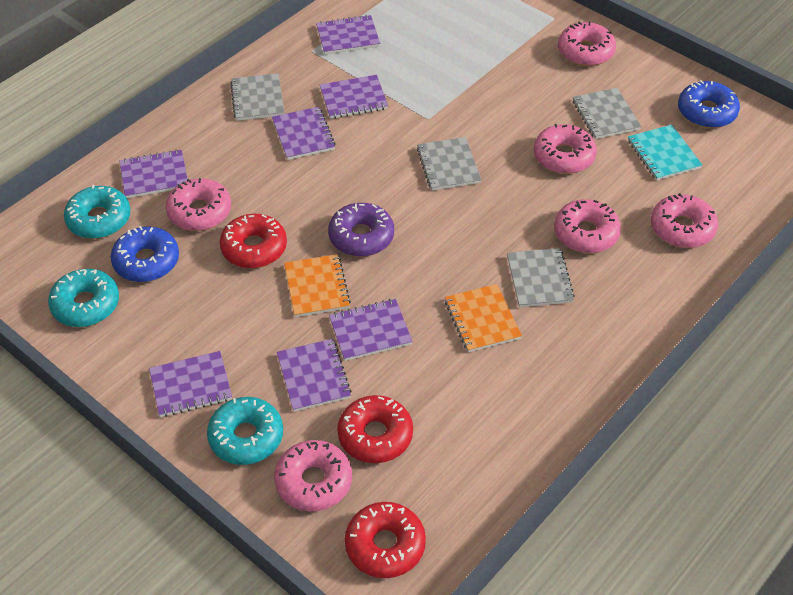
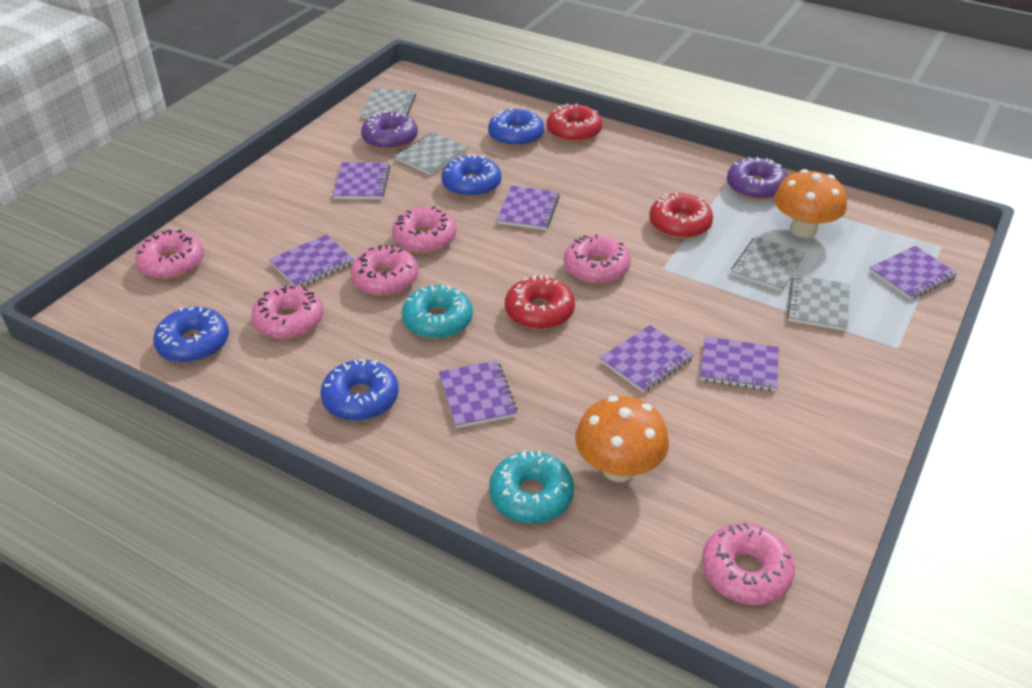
blue donut: [111,226,179,282] [678,80,740,128] = 2 -> [153,307,229,363] [320,359,399,421] [441,155,501,198] [488,108,544,147] = 4
orange mushroom: none = 0 -> [575,396,669,482] [774,169,847,238] = 2
orange notebook: [284,254,351,317] [445,284,522,352] = 2 -> none = 0
purple donut: [328,203,394,257] = 1 -> [361,110,418,150] [727,157,788,200] = 2
turquoise donut: [48,269,119,327] [64,185,131,239] [207,397,283,465] = 3 -> [402,285,473,339] [489,450,574,524] = 2
turquoise notebook: [628,125,702,180] = 1 -> none = 0

